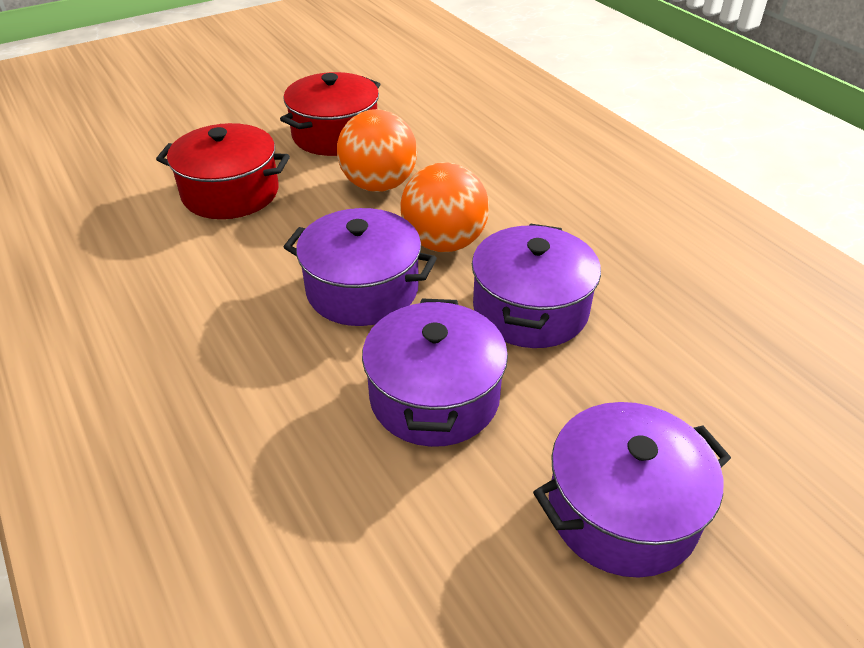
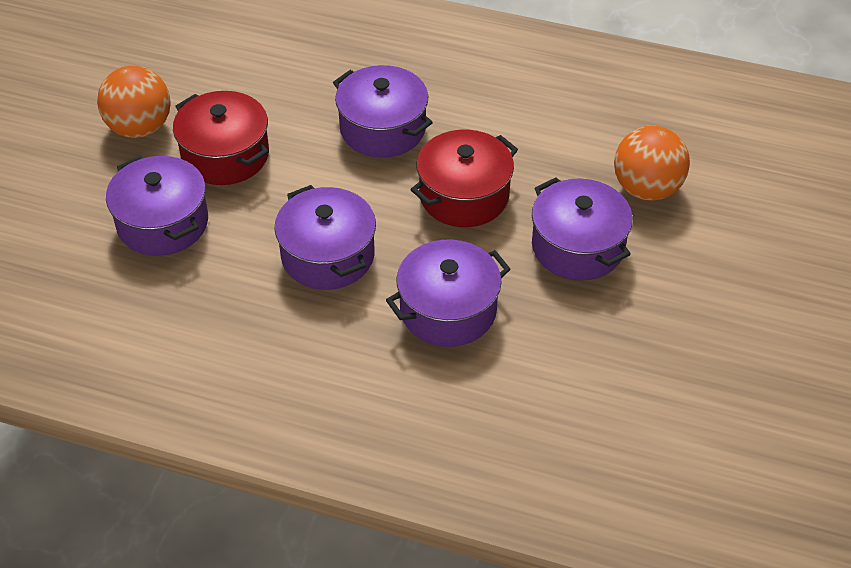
purple pot: [284,208,437,326] [362,299,508,447] [472,223,601,348] [533,402,731,578] = 4 -> [106,156,208,256] [274,185,376,290] [333,65,433,158] [386,240,510,347] [532,178,633,281] = 5

